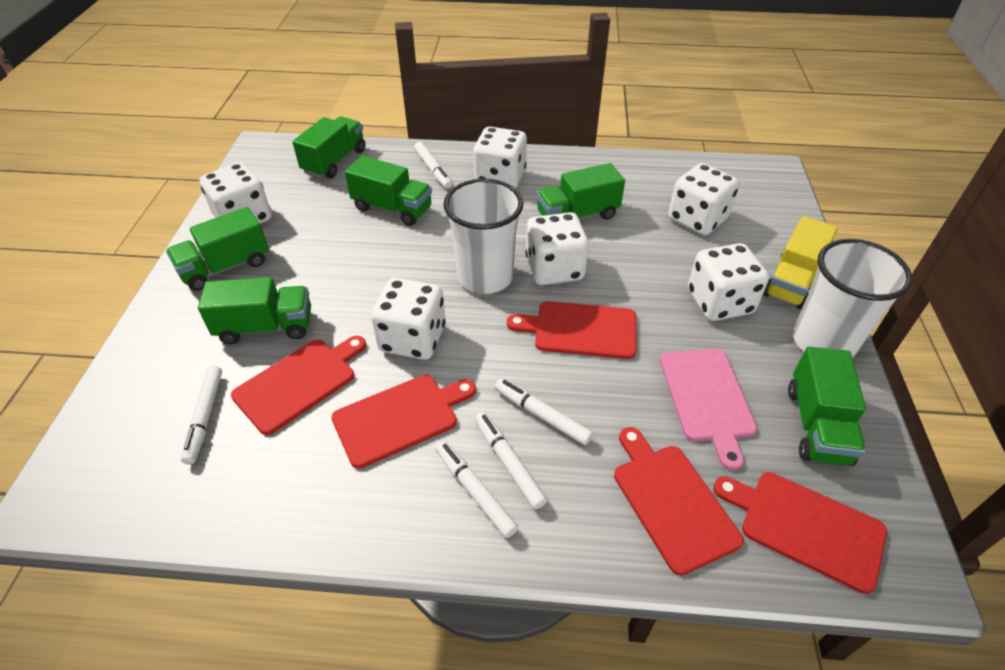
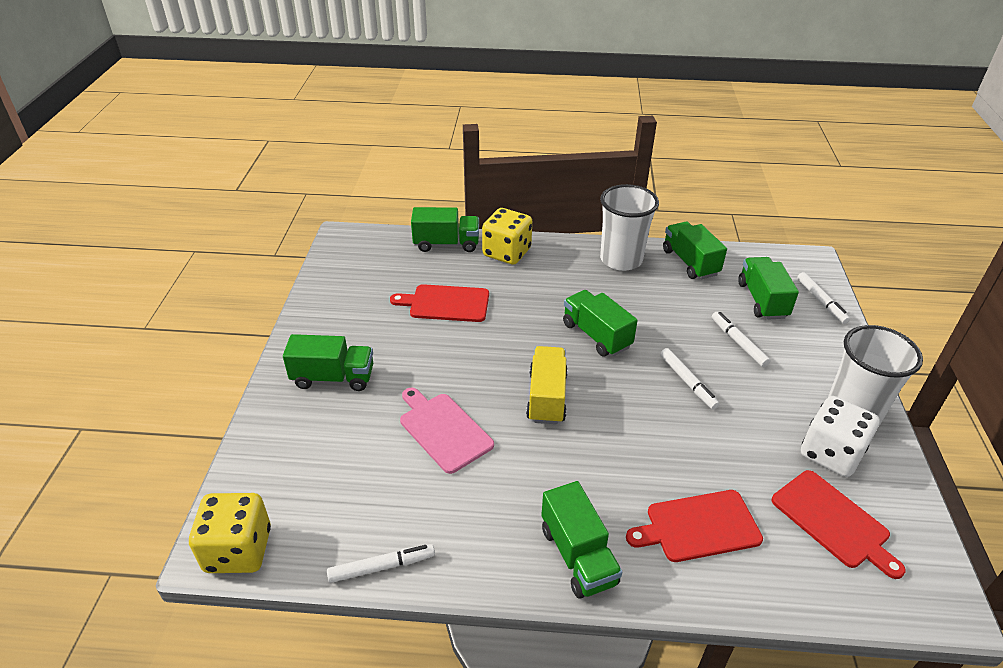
red cutting board: [231,336,366,435] [331,375,476,469] [507,301,637,359] [614,427,744,575] [713,472,887,594] = 5 -> [390,284,489,322] [626,490,763,562] [772,470,906,579] = 3
white dice: [200,163,272,224] [371,278,445,360] [473,127,527,188] [525,212,589,285] [668,163,739,235] [688,243,769,321] = 6 -> [801,396,880,477] = 1
white marker: [181,365,222,465] [414,142,452,189] [436,441,518,538] [475,412,547,509] [495,379,593,445] = 5 -> [327,544,435,583] [660,348,720,410] [712,312,770,367] [797,272,850,324] = 4
yellow dice: none = 0 -> [189,493,271,573] [482,208,532,265] = 2

